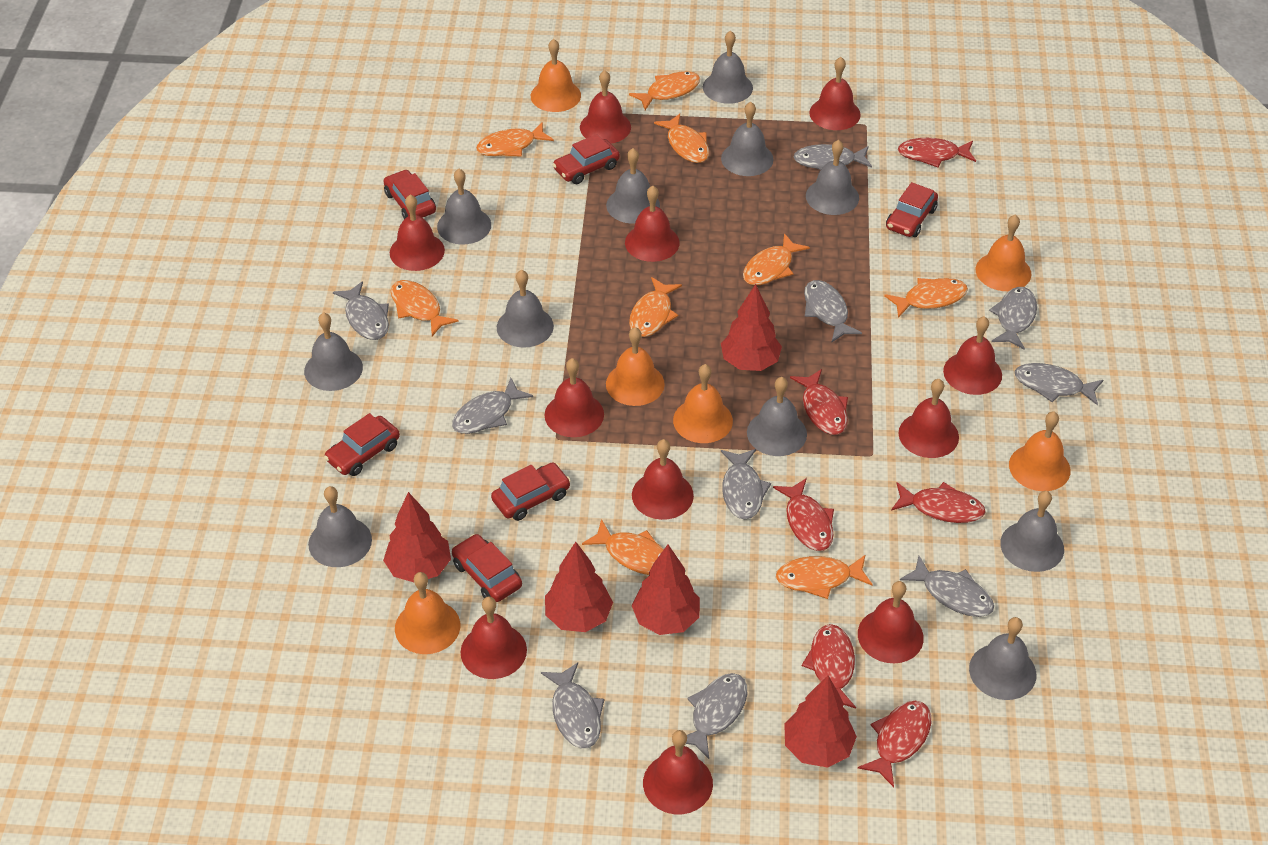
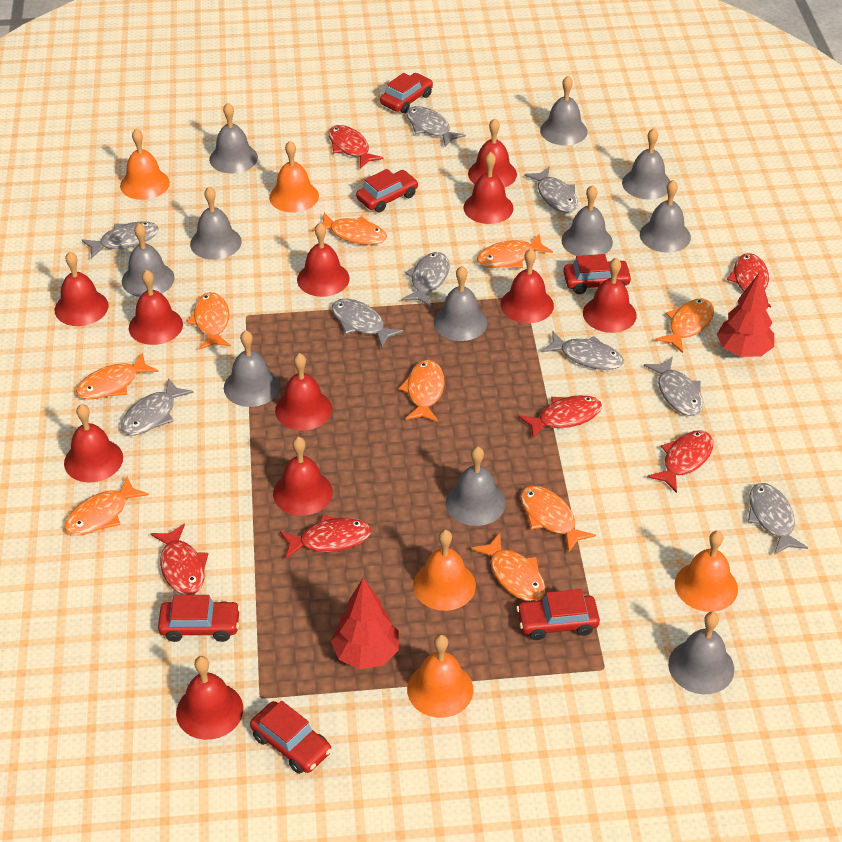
grey fish: [333,281,389,340] [452,378,533,434] [541,662,605,748] [686,673,747,759] [721,449,771,520] [794,144,872,170] [804,280,862,342] [900,556,994,617] [989,287,1037,350] [1015,363,1103,406] = 10 -> [82,221,158,259] [121,378,193,436] [332,299,403,348] [402,252,450,306] [406,106,466,147] [524,167,578,213] [541,331,624,370] [644,356,703,416] [748,483,808,555] = 9
orange bell: [395,572,460,654] [531,39,581,112] [606,327,665,406] [673,364,733,443] [975,215,1031,291] [1009,412,1071,491] = 6 -> [120,128,170,200] [269,141,319,212] [407,635,474,718] [413,530,476,611] [675,531,738,612] = 5
red tree: [383,492,451,582] [545,542,613,632] [632,544,700,635] [721,284,782,371] [784,676,857,768] = 5 -> [331,578,399,669] [717,273,774,357] = 2

